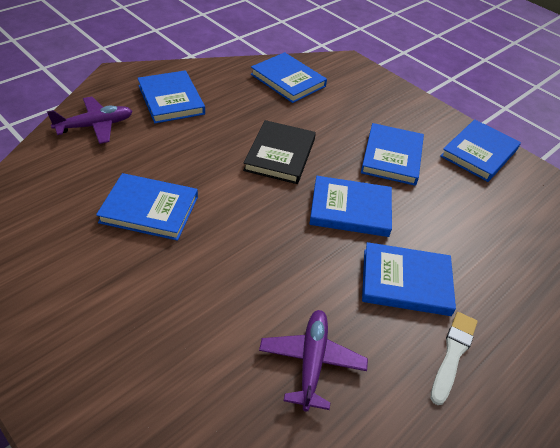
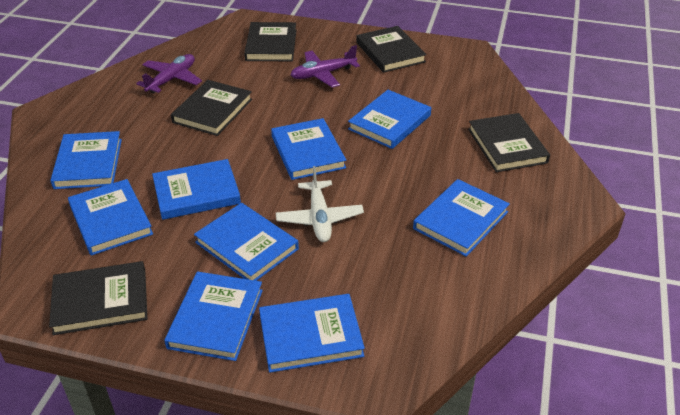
black book: [243,120,316,184] = 1 -> [49,261,147,335] [171,80,252,136] [244,22,296,61] [356,26,427,73] [468,113,550,172] = 5
blue book: [96,173,198,241] [138,70,205,123] [251,52,327,103] [309,176,392,237] [361,123,424,186] [362,242,456,316] [440,119,521,182] = 7 -> [50,131,122,189] [68,179,153,256] [152,159,241,220] [164,272,263,361] [194,203,299,281] [259,294,365,373] [271,118,346,180] [348,90,431,149] [413,179,510,257] = 9
white brush: [430,312,478,405] = 1 -> none = 0
white plane: none = 0 -> [276,166,364,242] = 1

